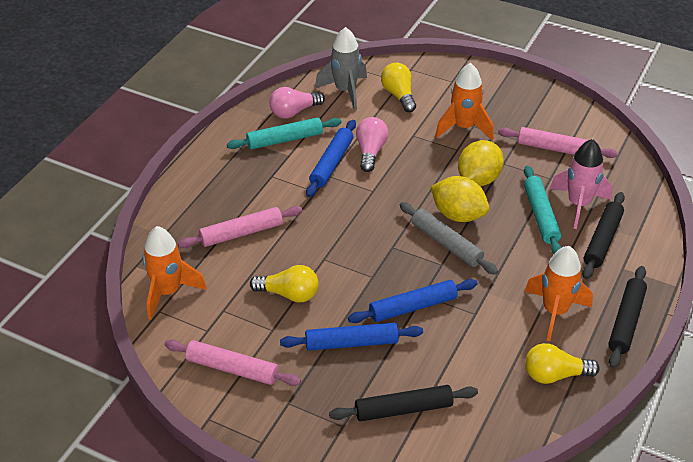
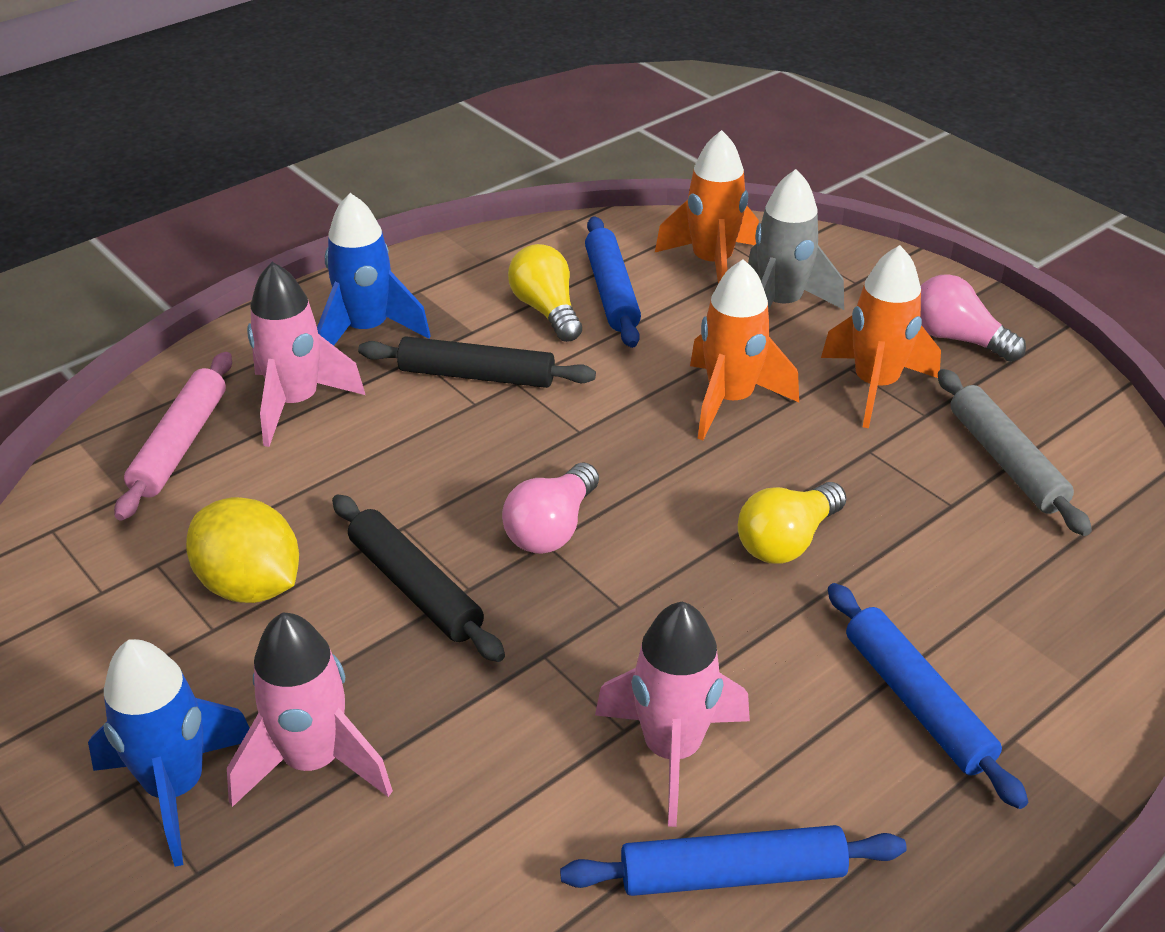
black rolling pin: [329,385,478,421] [582,192,625,279] [608,266,647,369] = 3 -> [332,494,505,662] [358,336,596,388] = 2
blue rocket: none = 0 -> [88,639,250,867] [317,193,431,346] = 2
pink rocket: [550,139,613,229] = 1 -> [227,613,393,807] [247,262,365,447] [595,602,750,827] = 3
pink rolling pin: [165,340,301,386] [178,206,302,248] [498,127,618,158] = 3 -> [114,352,232,521] = 1
turquoise rolling pin: [227,117,342,149] [524,166,562,254] = 2 -> none = 0
yellow lemon: [431,176,489,222] [458,140,504,186] = 2 -> [186,497,299,603] = 1
yellow light bulb: [250,265,319,303] [381,63,416,112] [525,343,600,384] = 3 -> [508,244,582,342] [738,482,847,563] = 2

